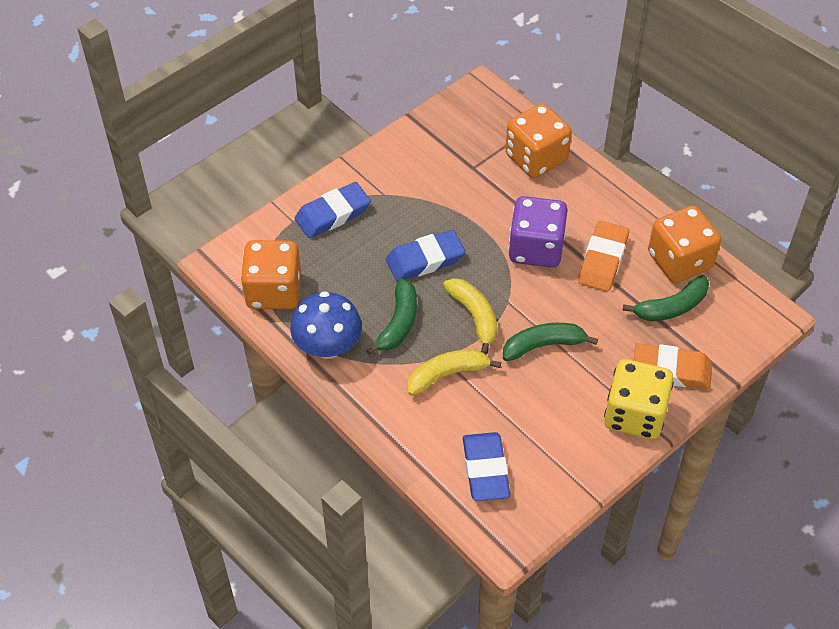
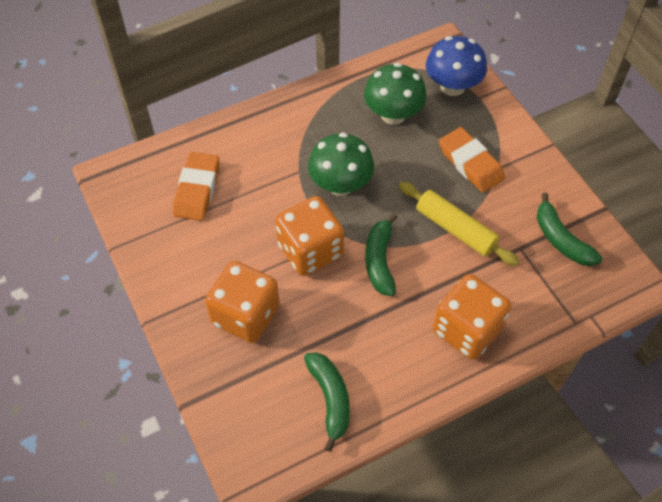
blue eraser: [295,182,371,238] [386,230,465,282] [463,432,510,501] = 3 -> none = 0
green mushroom: none = 0 -> [308,132,374,196] [364,63,427,125] = 2
purple dice: [508,196,568,268] = 1 -> none = 0
yellow banana: [407,349,501,396] [443,278,498,355] = 2 -> none = 0
yellow dice: [604,359,674,439] = 1 -> none = 0
yellow rolling pin: none = 0 -> [399,182,519,266] = 1

